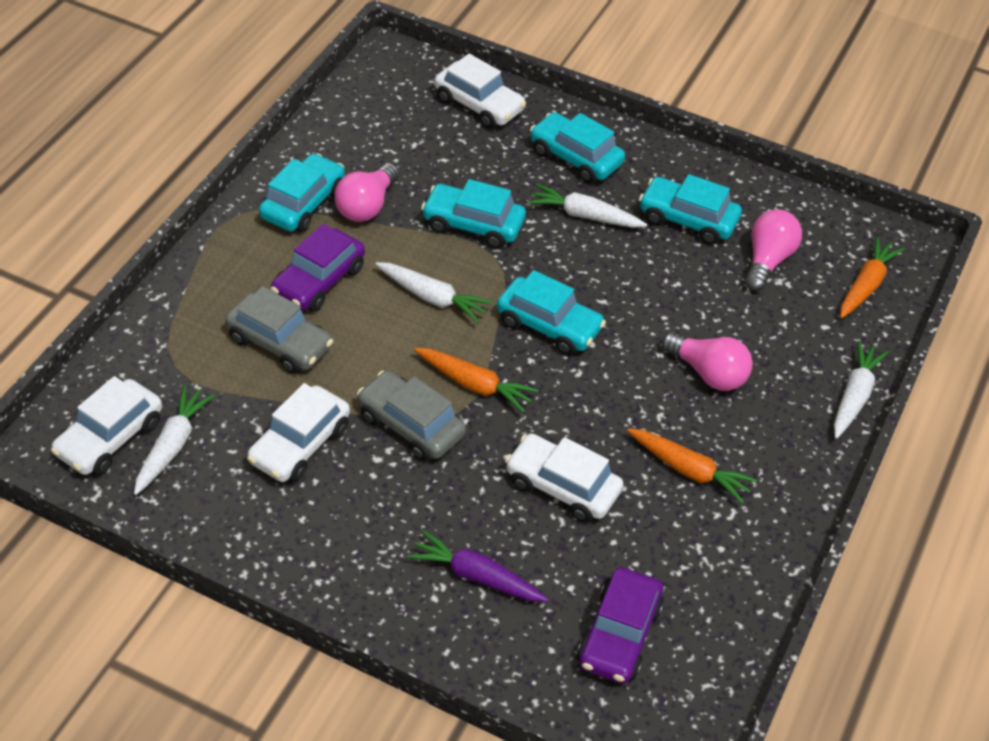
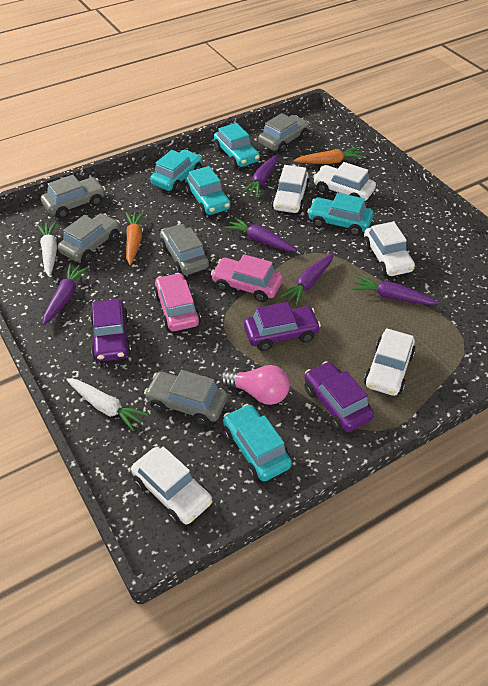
grey car: [225,286,333,374] [357,371,466,461] = 2 -> [41,175,105,218] [58,213,120,263] [144,370,228,426] [160,224,209,275] [258,113,309,153] = 5
orange carrot: [414,348,538,413] [627,428,757,504] [840,237,904,319] = 3 -> [126,212,144,265] [294,147,364,164] = 2
pink car: none = 0 -> [154,273,201,331] [211,254,283,302] = 2
pink light bulb: [334,163,399,222] [662,332,753,391] [745,210,802,291] = 3 -> [220,365,290,405] = 1
purple car: [271,224,365,312] [577,567,664,684] = 2 -> [90,299,131,361] [244,302,321,351] [304,361,374,432] = 3
purple carrot: [407,530,548,602] = 1 -> [43,264,89,325] [225,217,297,252] [242,154,278,197] [280,254,334,306] [352,275,439,305] = 5
white car: [51,376,162,475] [247,383,350,482] [434,54,526,129] [505,433,623,523] = 4 -> [131,446,212,525] [271,165,310,213] [313,162,376,201] [363,222,415,276] [364,328,416,396] = 5
white carrot: [134,386,215,495] [375,262,493,323] [528,184,647,228] [834,341,889,439] = 4 -> [37,222,57,277] [66,378,148,431] = 2

